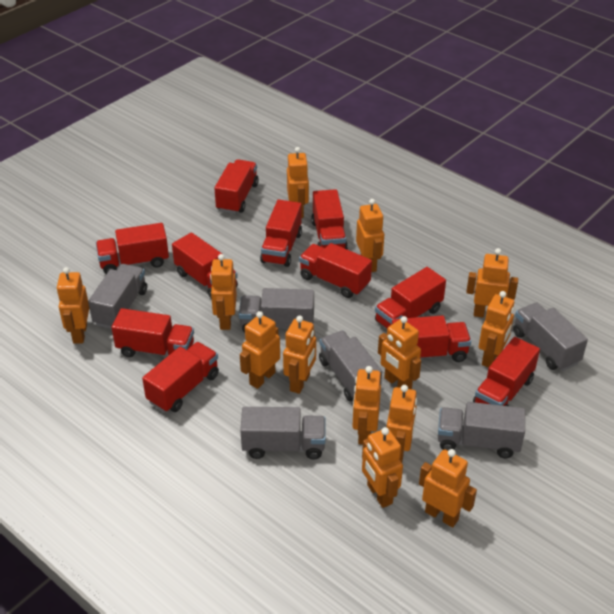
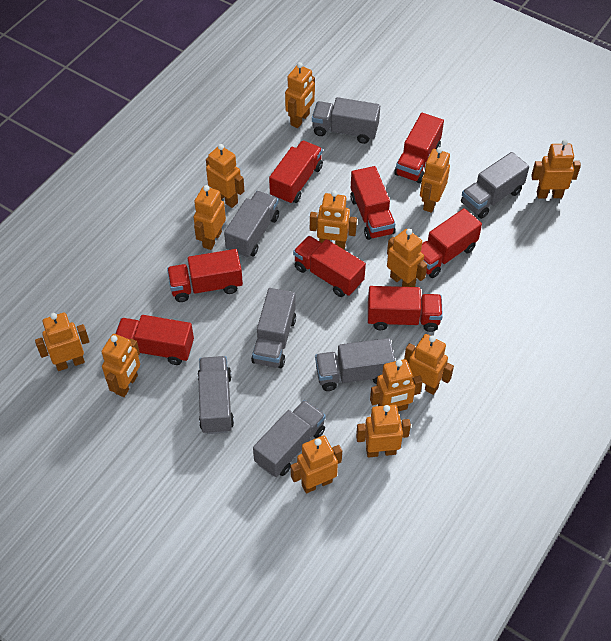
grey truck: [88,264,147,329] [239,288,314,333] [240,407,326,460] [319,331,382,402] [438,402,525,458] [513,302,588,371] = 6 -> [197,356,234,434] [224,191,279,258] [251,288,296,368] [253,400,326,477] [312,97,380,144] [315,338,395,391] [461,152,529,219] = 7
red truck: [96,223,169,274] [112,308,194,357] [142,342,219,412] [172,232,238,299] [214,159,259,214] [260,200,302,267] [299,243,372,298] [311,189,348,250] [375,267,446,328] [392,315,471,362] [473,337,540,406] = 11 -> [115,315,194,365] [167,249,243,302] [269,140,323,204] [293,236,366,297] [350,166,395,240] [368,286,443,332] [394,113,444,183] [421,208,482,278] = 8

